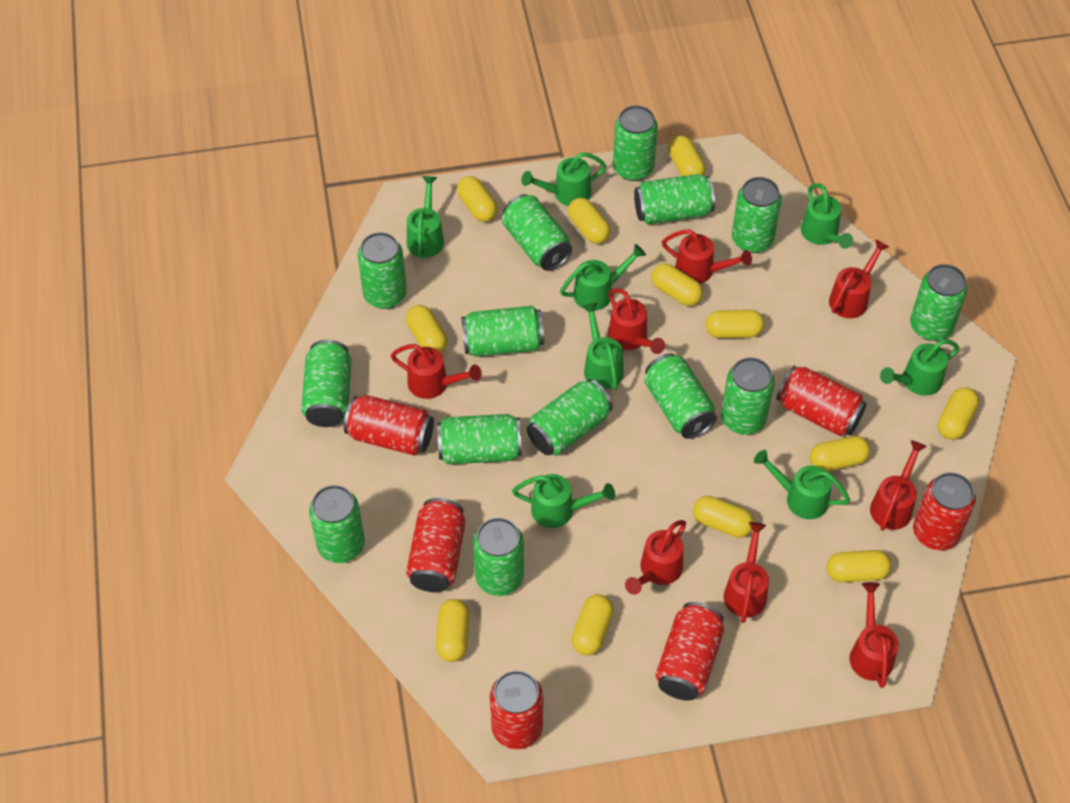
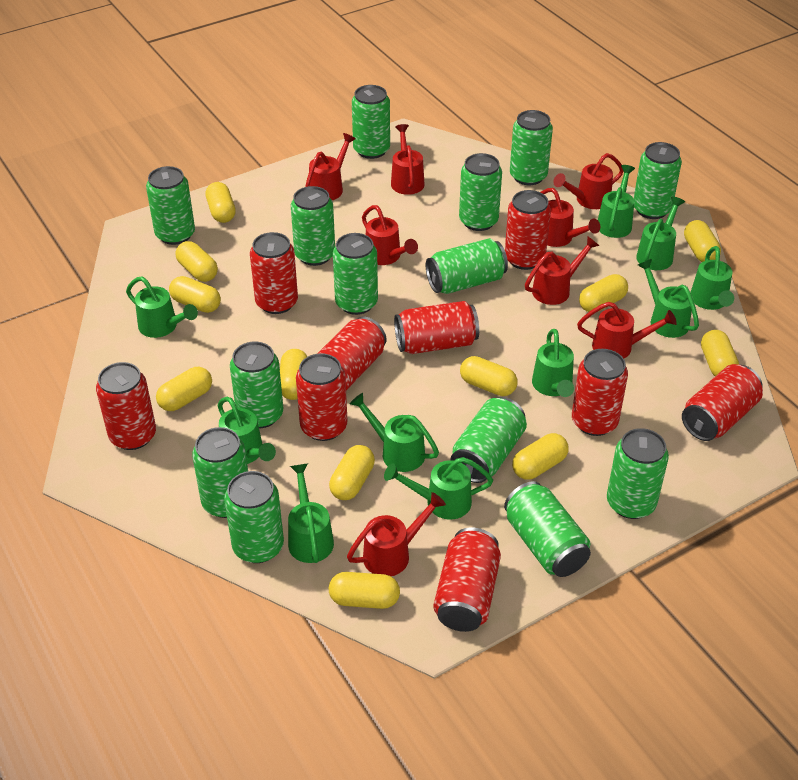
green watering can: [407,176,444,258] [512,474,615,528] [521,152,606,206] [560,244,646,311] [582,303,624,390] [754,450,850,519] [801,183,853,249] [880,339,959,396] = 8 -> [126,277,198,338] [218,397,276,464] [288,463,334,563] [350,393,439,472] [384,457,493,520] [532,329,574,397] [598,165,635,238] [636,196,685,270] [638,259,699,338] [690,246,734,310] = 10
red can: [344,395,434,456] [406,498,466,592] [490,670,543,749] [655,602,724,701] [776,366,867,436] [913,472,976,550] = 6 -> [96,362,156,450] [250,232,298,314] [296,353,347,441] [317,317,387,390] [394,301,479,354] [433,527,501,632] [505,190,551,270] [572,349,628,436] [682,364,763,441] = 9

